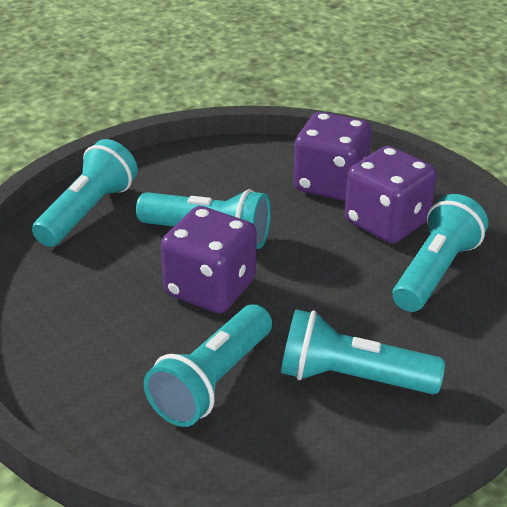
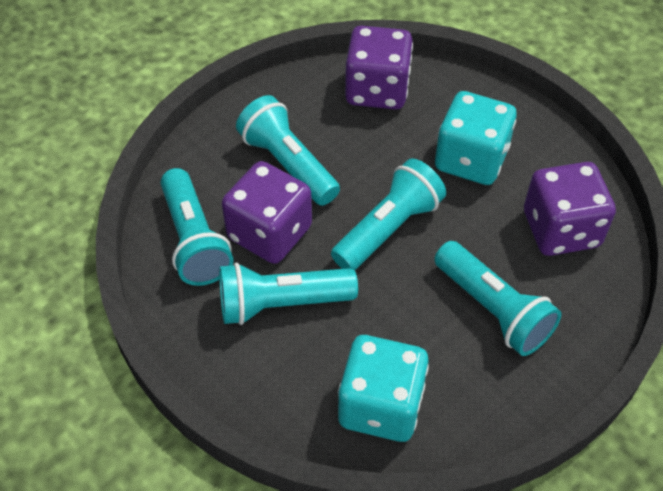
turquoise dice: none = 0 -> [338,335,429,442] [435,91,517,185] = 2

